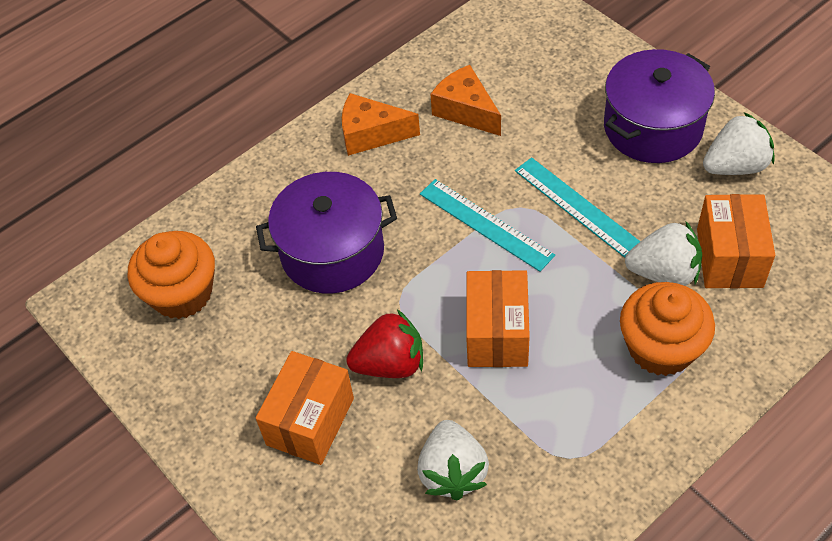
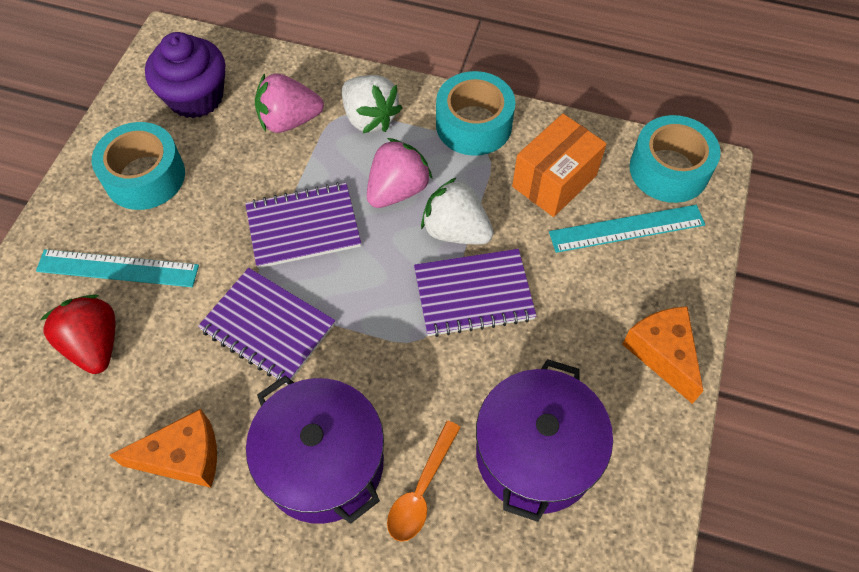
orange box: [256,351,354,465] [466,270,530,367] [697,194,775,288] = 3 -> [512,114,607,217] = 1
orange cupcake: [128,231,215,319] [620,282,715,376] = 2 -> none = 0
orange spoon: none = 0 -> [387,421,461,542] = 1
pink strawberry: none = 0 -> [255,74,324,133] [367,138,433,208] = 2
purple cupcake: none = 0 -> [145,32,225,118] = 1
purple notebook: none = 0 -> [198,268,335,385] [245,182,361,268] [414,249,536,337] = 3
turquoise tape: none = 0 -> [92,122,185,210] [436,71,515,156] [629,115,721,203] = 3
white strawberry: [417,420,489,501] [625,222,702,286] [703,112,775,175] = 3 -> [342,75,402,133] [421,177,494,245] = 2

